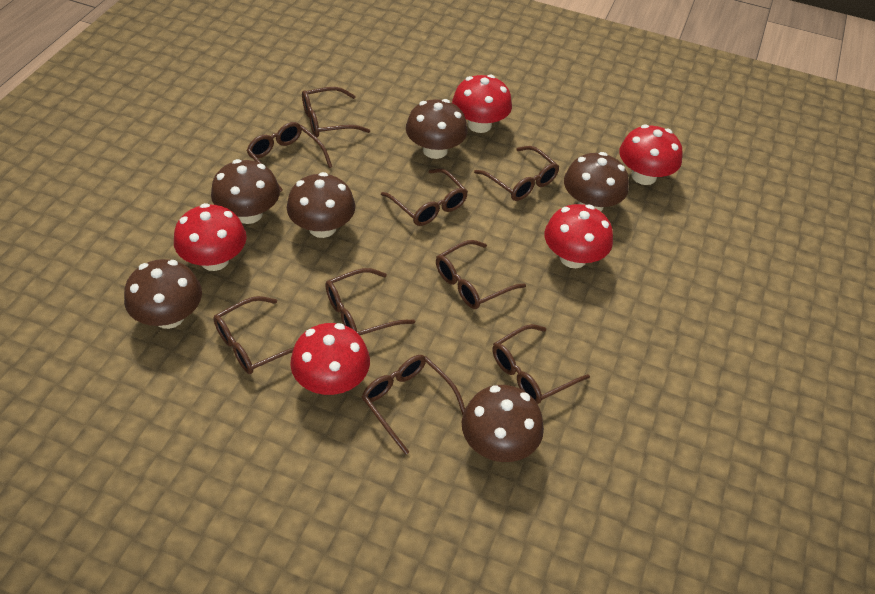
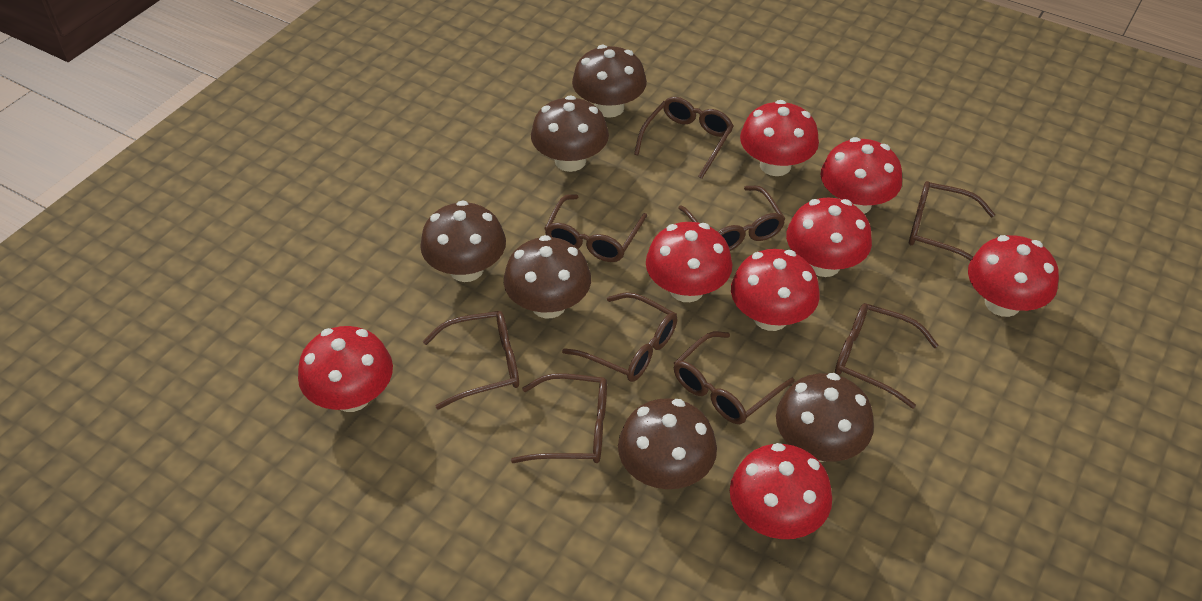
red mushroom: [174,203,247,271] [290,323,370,395] [452,74,512,133] [544,204,613,268] [619,124,683,185] = 5 -> [298,326,393,412] [646,222,732,302] [730,443,832,539] [731,249,820,331] [740,100,819,176] [786,198,872,277] [821,137,902,214] [968,235,1059,317] = 8

